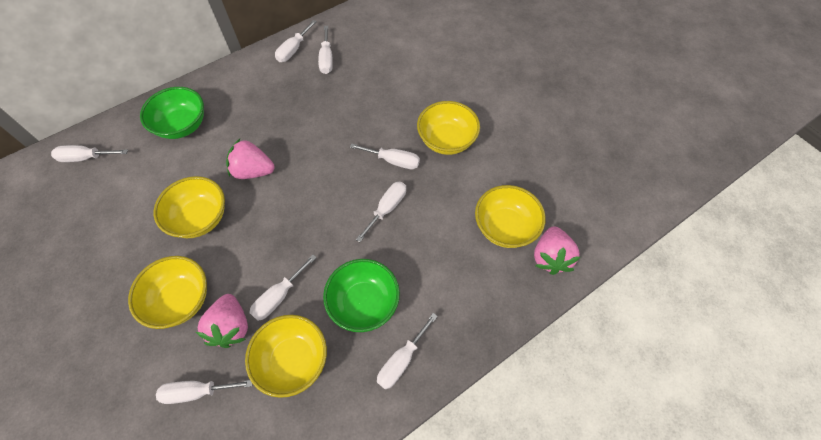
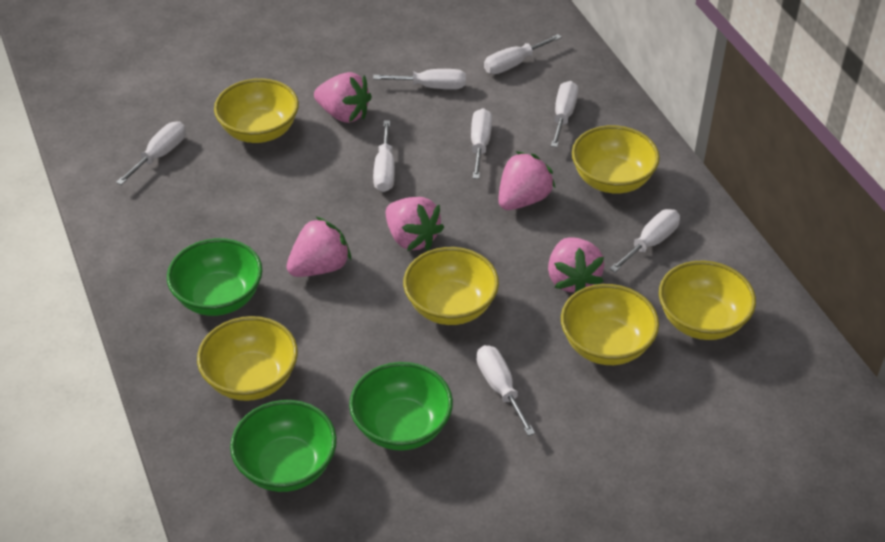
green bowl: [140,87,204,139] [323,259,400,332] = 2 -> [167,238,262,316] [230,400,337,492] [349,362,453,451] = 3
pink strawberry: [196,294,248,348] [226,139,275,179] [534,226,580,275] = 3 -> [287,217,351,277] [314,72,372,123] [386,197,444,251] [498,151,555,210] [548,237,604,293] = 5
yellow bowl: [128,256,207,329] [154,176,225,238] [245,315,327,398] [417,101,480,155] [475,185,546,248] = 5 -> [197,316,298,401] [214,78,299,143] [403,247,499,325] [561,284,659,365] [572,125,660,193] [659,260,756,340] = 6

